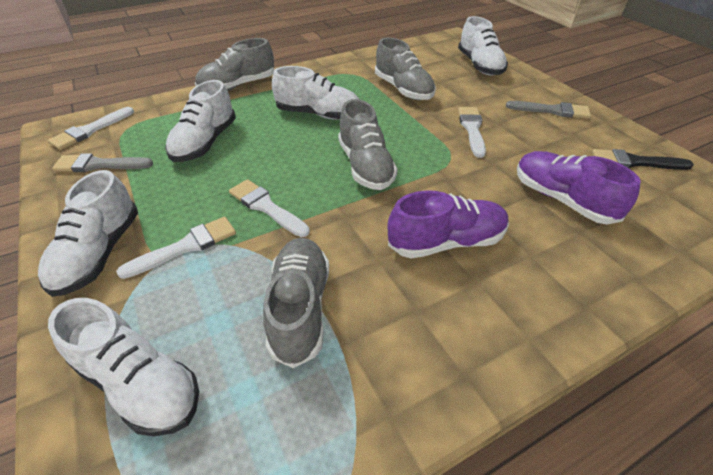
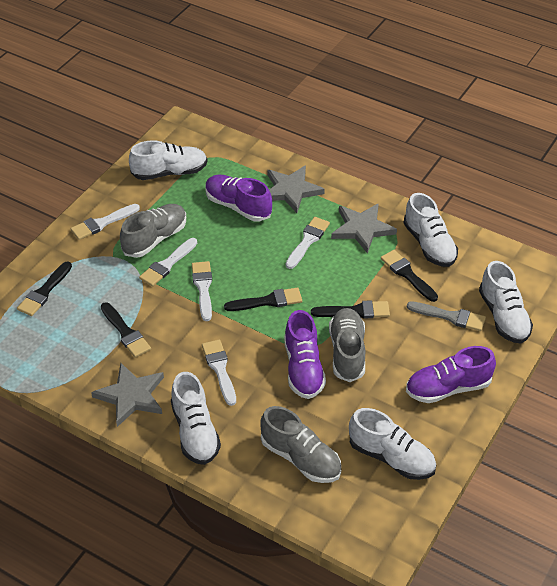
black brush: [592,149,694,170] = 1 -> [17,262,72,316] [101,302,151,358] [224,288,302,311] [311,300,390,318] [381,250,438,302] = 5
grey brush: [52,153,153,172] [506,101,591,119] = 2 -> [407,301,486,331] = 1
grey shoe: [195,38,274,91] [263,238,329,368] [338,99,398,190] [375,38,436,100] = 4 -> [120,204,186,258] [261,406,341,483] [329,308,365,382] = 3
grey star: none = 0 -> [91,363,164,427] [267,165,325,213] [331,203,397,254] = 3
purple shoe: [388,190,509,259] [517,151,641,224] = 2 -> [206,175,272,221] [284,310,326,399] [406,346,496,403] = 3
white brush: [48,107,134,150] [116,217,236,279] [229,179,310,237] [458,107,486,158] = 4 -> [71,204,140,240] [139,238,197,287] [192,261,212,321] [202,340,236,406] [286,217,330,269] = 5

